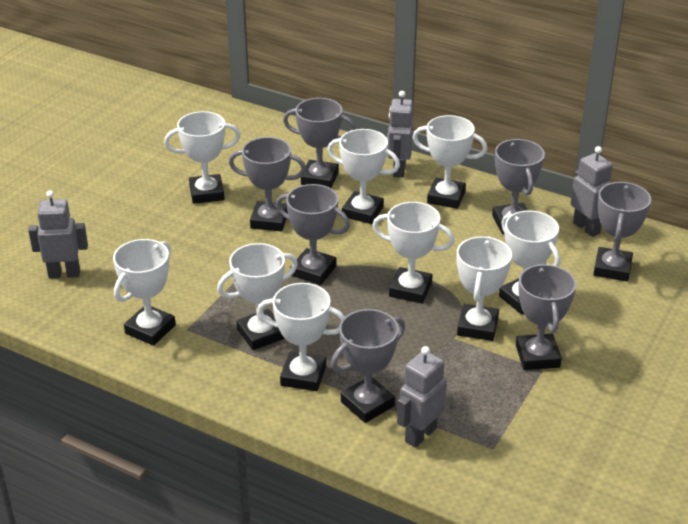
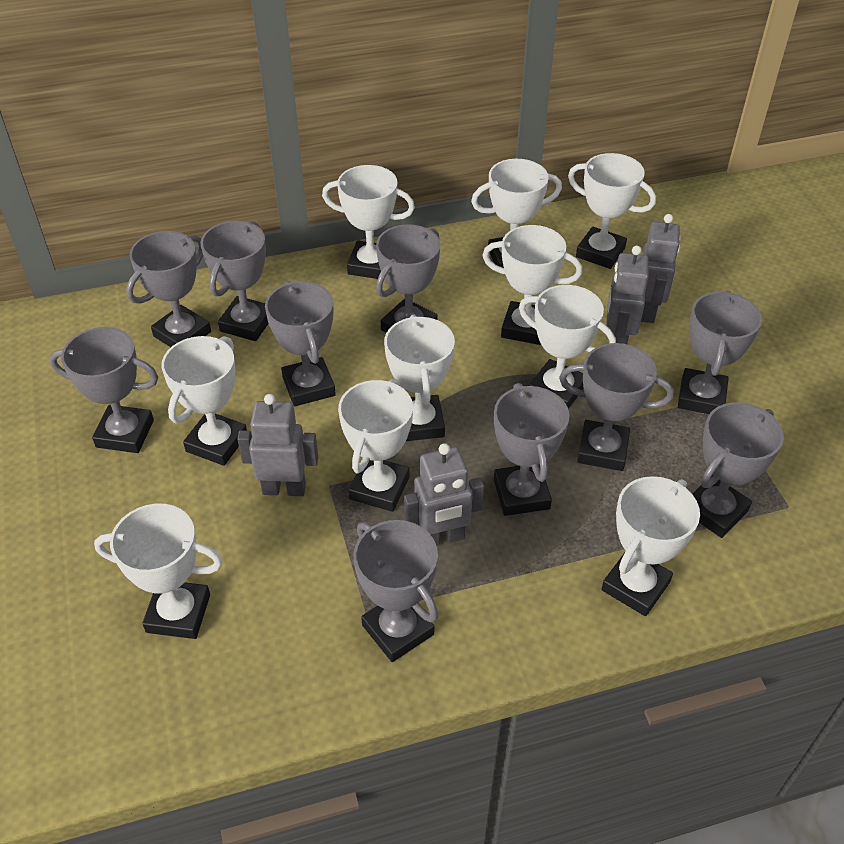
grey trophy: [229,137,306,232] [276,184,350,285] [283,98,356,188] [331,309,405,423] [492,139,545,234] [516,263,576,370] [593,182,651,281] = 7 -> [50,327,158,453] [126,231,211,347] [200,221,269,341] [265,281,336,406] [353,520,438,662] [376,224,440,333] [494,383,569,516] [559,343,674,471] [678,291,762,414] [692,403,784,538] = 10
white trophy: [113,239,176,346] [164,111,240,204] [217,243,298,350] [257,283,345,391] [327,129,400,224] [373,202,454,304] [413,115,487,209] [457,236,512,341] [499,210,560,315] = 9 -> [94,504,223,639] [161,336,247,466] [322,165,415,280] [338,379,413,512] [384,315,455,441] [471,159,562,268] [482,225,583,345] [519,285,616,409] [568,153,656,269] [601,476,700,616] = 10

